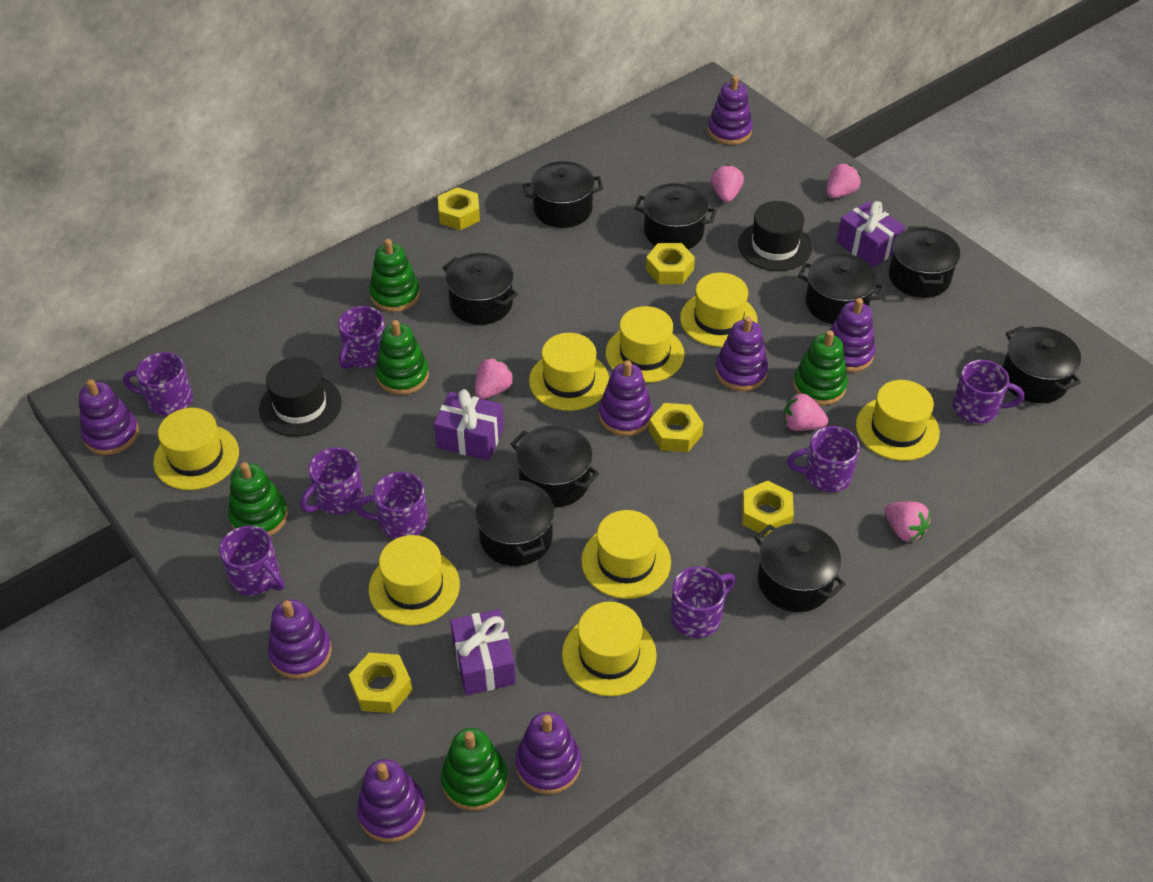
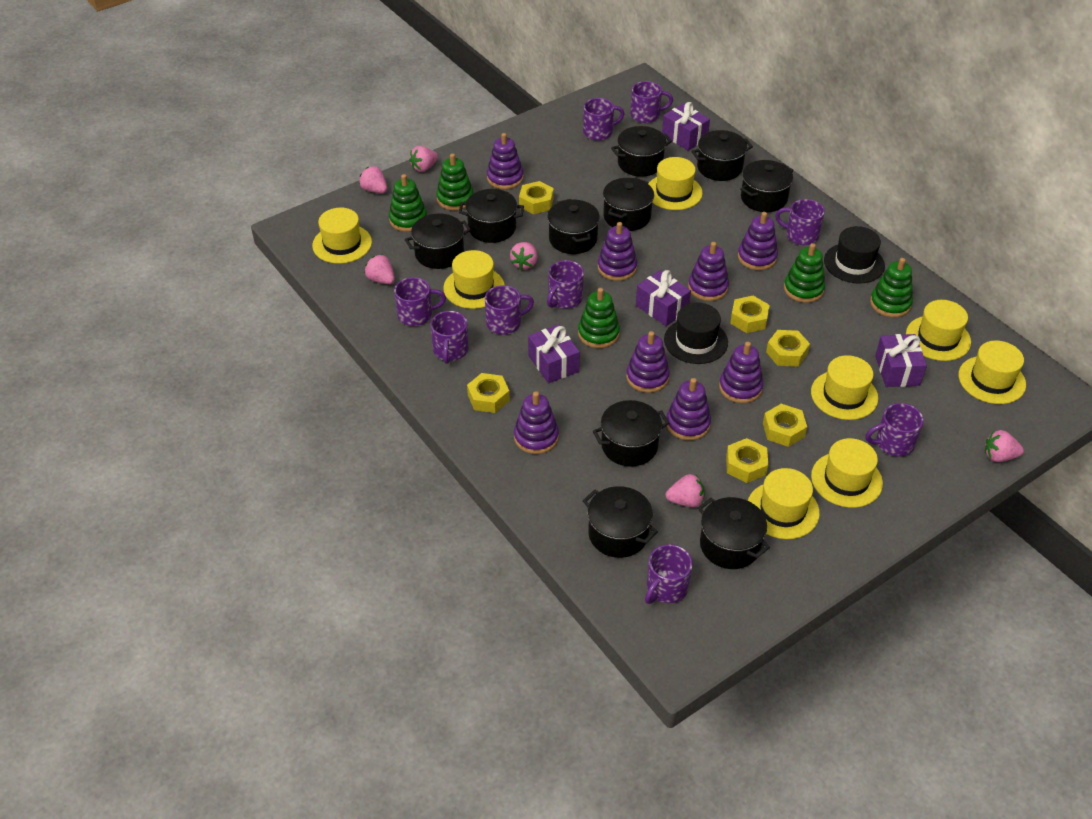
black pot: [442,253,518,325] [475,477,554,566] [510,425,599,507] [523,161,603,228] [634,183,717,249] [754,523,846,612] [798,253,885,324] [889,226,960,298] [1002,326,1081,403] = 9 -> [405,213,471,269] [459,189,524,243] [547,199,600,254] [583,486,658,558] [593,400,669,467] [603,178,654,231] [611,126,672,177] [691,130,753,181] [698,497,770,569] [740,160,794,212] = 10
pink strawberry: [475,358,514,399] [711,164,744,203] [784,393,828,431] [827,163,861,198] [885,502,931,542] = 5 -> [359,166,387,193] [364,255,395,284] [409,146,438,172] [510,242,537,270] [665,474,705,507] [985,430,1024,462] = 6
purple gift: [434,389,504,461] [450,609,516,695] [836,201,905,268] = 3 -> [528,324,580,383] [636,270,691,326] [662,102,710,151] [875,334,927,387] = 4
purple mug: [123,352,193,416] [219,525,285,596] [300,447,364,515] [338,306,385,369] [355,472,428,539] [670,566,736,638] [787,426,860,492] [952,360,1024,424] = 8 -> [394,277,446,326] [430,311,469,364] [485,285,534,335] [547,260,584,309] [583,98,624,141] [630,81,673,123] [645,544,693,604] [775,199,825,245] [865,403,924,457] = 9
yellow nut: [349,653,413,713] [438,187,480,230] [646,243,695,284] [649,403,704,452] [742,481,794,537] = 5 -> [467,373,510,413] [519,181,554,214] [726,438,768,483] [730,296,770,333] [763,404,807,447] [766,330,810,367] = 6

